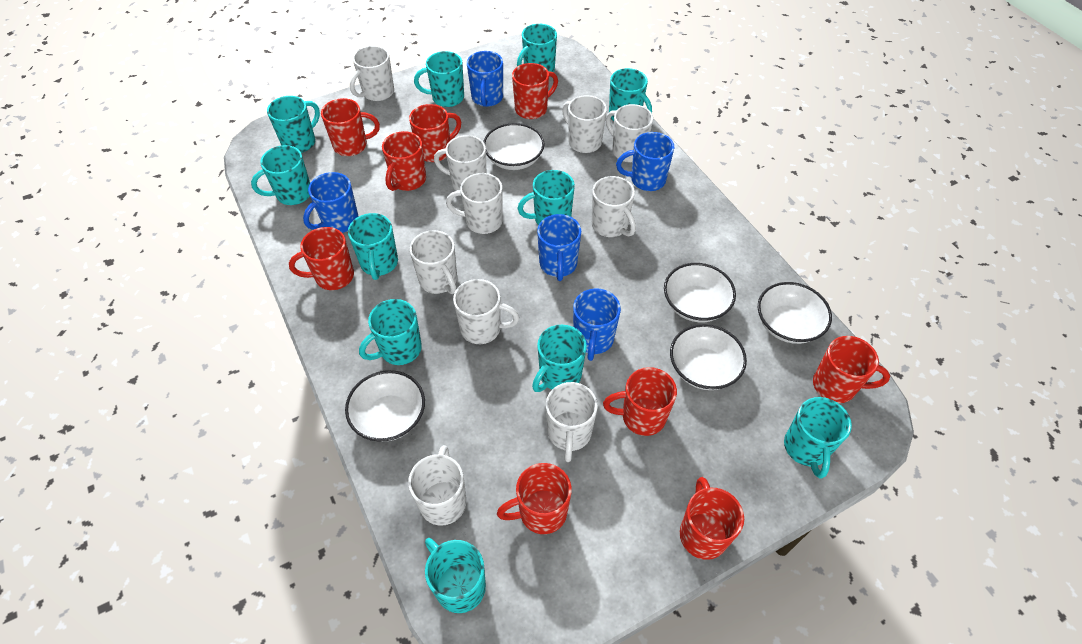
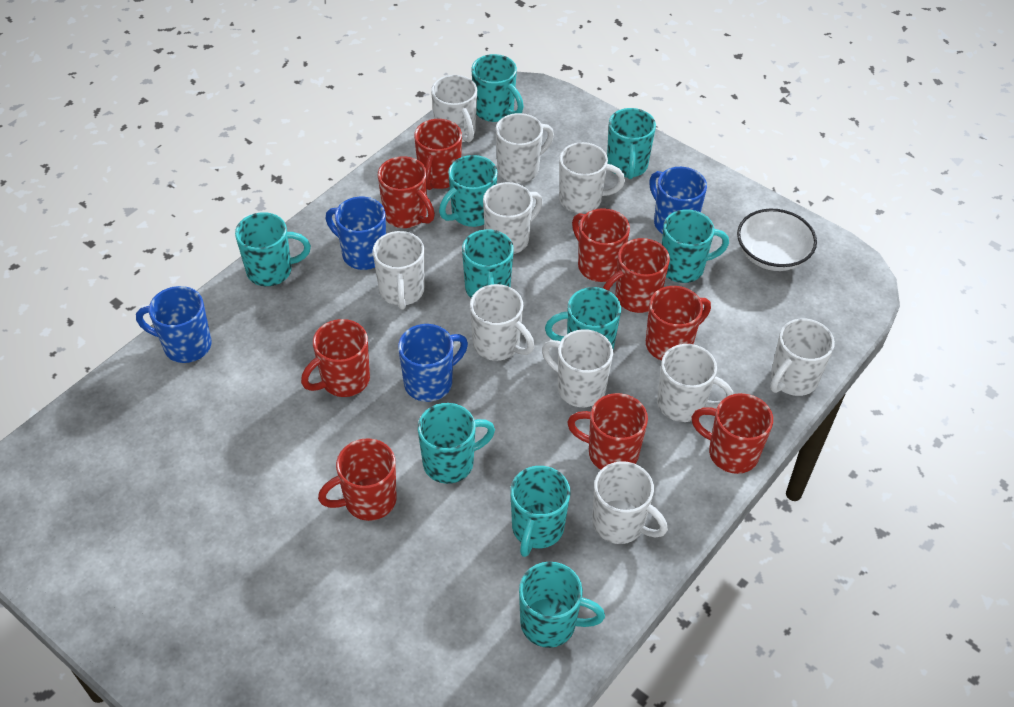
blue mug: [303,172,359,233] [467,51,503,107] [537,214,581,281] [573,288,621,361] [616,132,674,191] = 5 -> [136,286,211,363] [326,197,386,270] [398,324,468,402] [649,167,707,234] = 4
turquoise mug: [251,145,310,205] [267,96,320,153] [348,213,398,280] [359,299,422,365] [414,51,464,107] [425,538,486,613] [517,24,557,72] [517,170,575,225] [532,325,587,392] [609,68,652,121] [784,397,852,479] = 11 -> [235,212,311,286] [418,403,495,484] [439,155,497,227] [462,229,514,298] [472,54,524,122] [510,466,570,557] [519,562,605,648] [545,287,621,349] [607,108,656,179] [662,210,729,283] = 10
white bowl: [345,370,425,442] [483,123,544,170] [664,263,736,322] [670,324,747,390] [758,282,832,344] = 5 -> [737,209,817,271] = 1

